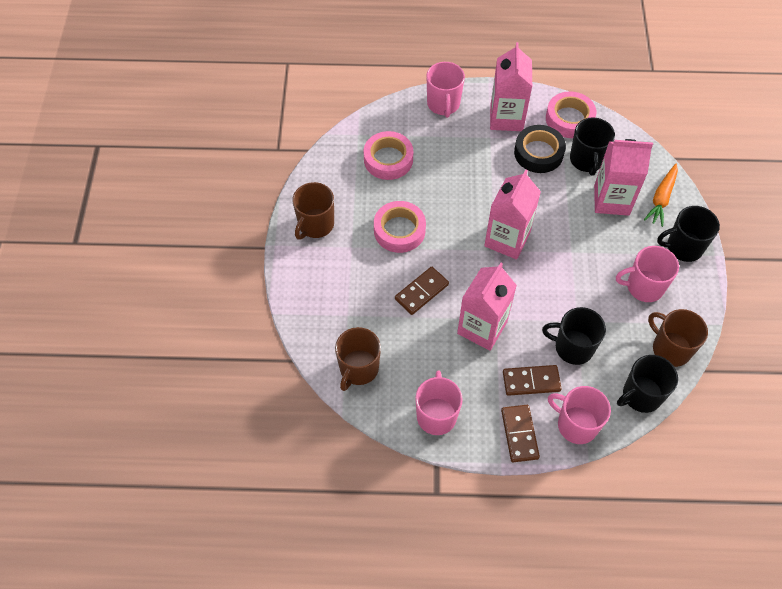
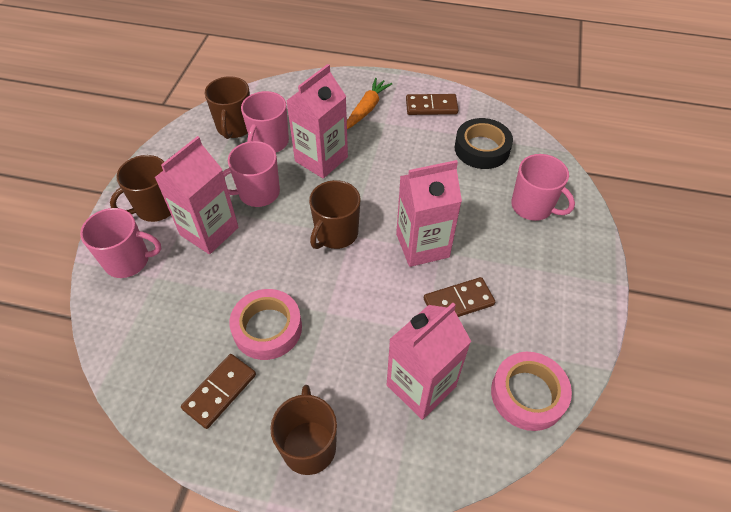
black mug: [542,307,606,365] [570,117,615,176] [617,355,678,413] [657,206,720,262] = 4 -> none = 0
brown mug: [292,182,334,240] [335,327,381,391] [648,309,708,367] = 3 -> [110,155,171,222] [205,76,250,139] [270,385,337,475] [309,180,360,249] = 4
pink tape: [363,131,413,180] [374,201,426,253] [546,91,597,138] = 3 -> [229,289,302,360] [491,352,572,431] = 2

